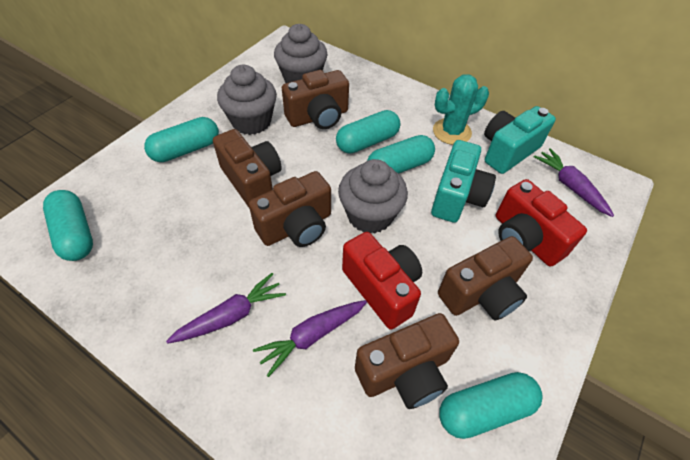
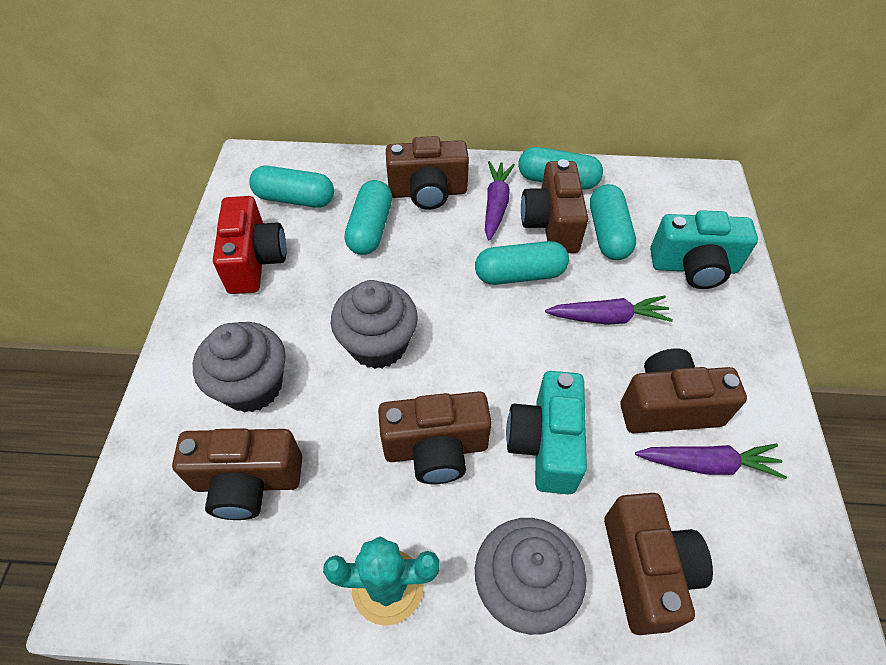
brown camera: [213,129,282,207] [249,171,331,247] [282,70,349,129] [355,313,459,409] [438,236,533,321] = 5 -> [172,428,302,520] [378,391,492,484] [386,136,469,210] [521,159,588,253] [604,493,713,635] [620,349,747,433] = 6
red camera: [342,232,422,330] [496,179,587,267] = 2 -> [213,196,286,294] = 1

